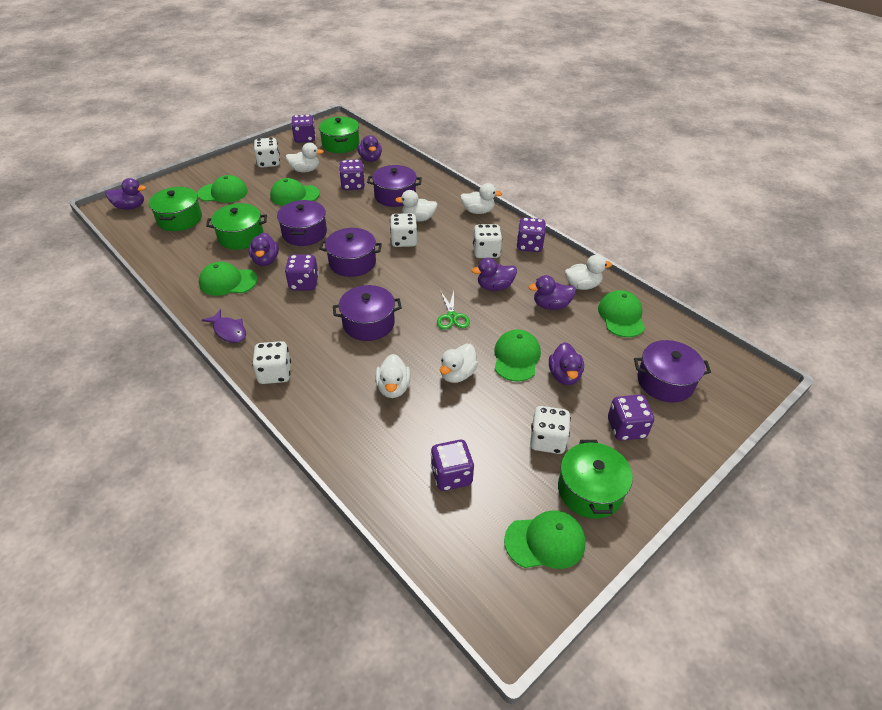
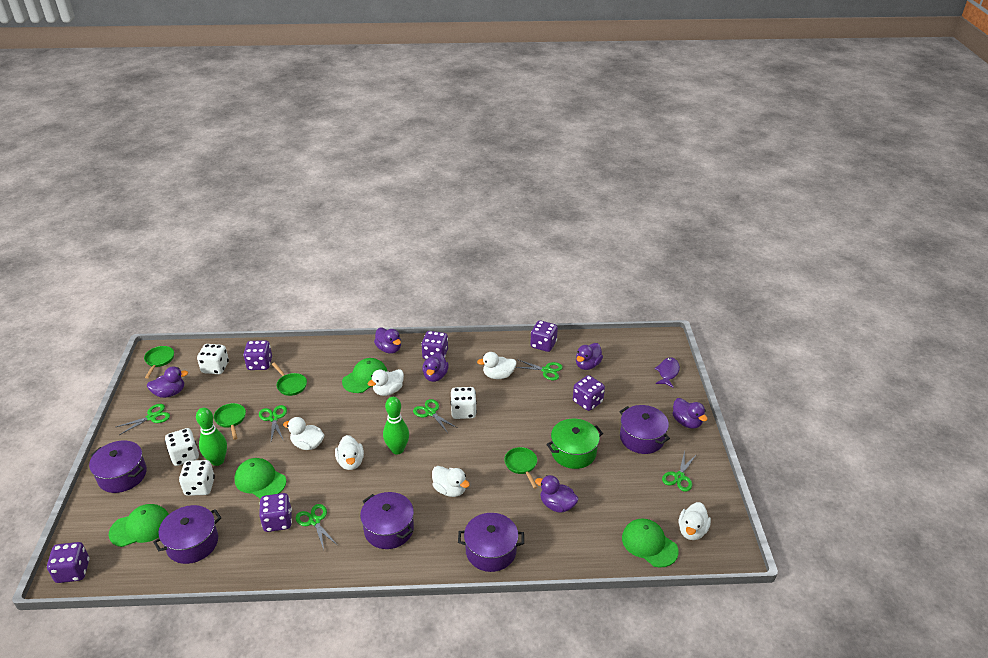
green bowling pin: none = 0 -> [196,408,227,466] [383,397,409,455] = 2
green cap: [198,175,248,203] [199,262,258,296] [270,178,320,206] [494,329,541,382] [504,510,586,569] [598,290,645,337] = 6 -> [109,504,169,547] [234,458,286,499] [342,358,388,393] [622,518,679,567] = 4
green pan: none = 0 -> [144,346,174,379] [214,403,246,440] [272,362,307,396] [504,447,537,489] = 4
green pot: [149,187,202,231] [206,203,267,250] [319,116,359,153] [558,440,633,519] = 4 -> [546,419,603,469] = 1
green scissors: [437,290,470,330] = 1 -> [116,404,170,435] [259,405,287,441] [296,504,337,549] [413,399,457,433] [515,359,563,380] [662,451,697,492] = 6
white dice: [252,341,291,384] [254,138,280,168] [390,213,417,247] [473,224,502,258] [530,406,571,454] = 5 -> [165,428,199,466] [179,460,215,496] [197,344,229,374] [451,387,477,419] = 4

